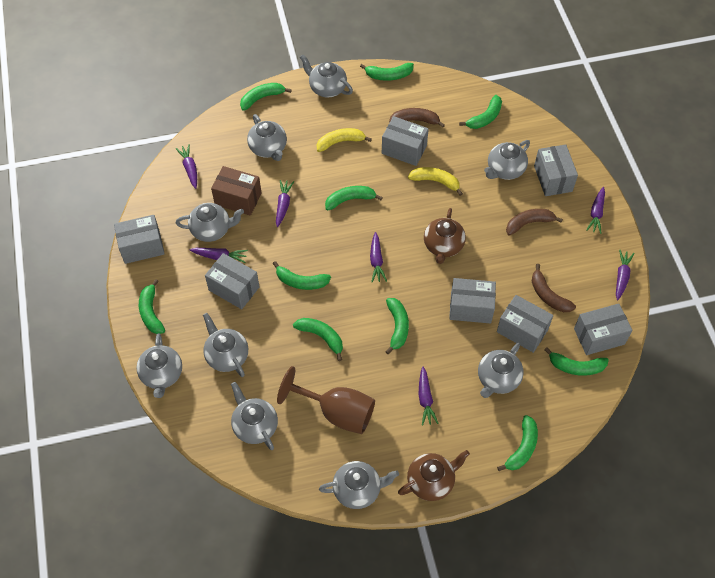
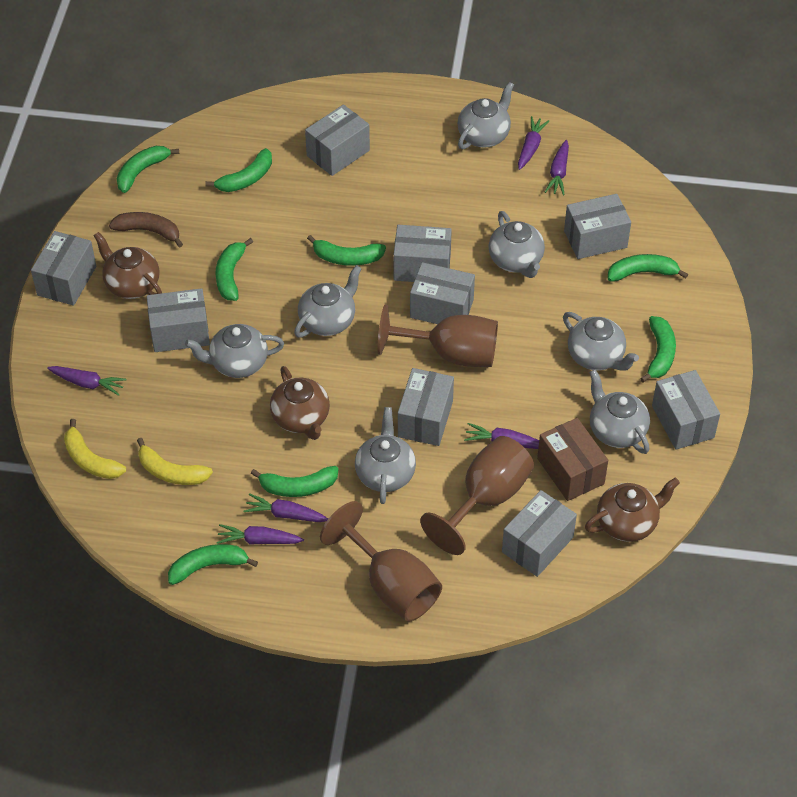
brown banana: [389,108,445,128] [506,209,563,236] [532,264,576,312] = 3 -> [109,212,183,248] = 1
brown goblet: [277,366,375,434] = 1 -> [320,501,442,622] [377,304,498,367] [420,436,534,555] = 3
brown teapot: [398,450,470,501] [424,208,466,264] = 2 -> [93,232,162,299] [270,366,330,440] [585,477,680,542] = 3
green banana: [139,279,165,334] [240,83,292,111] [273,261,331,290] [293,318,343,361] [325,186,383,210] [360,63,414,81] [385,298,409,354] [459,95,502,129] [497,415,538,471] [544,347,609,376] = 10 -> [117,146,179,193] [168,544,258,585] [205,148,272,192] [215,238,253,301] [251,466,339,497] [307,235,386,266] [608,254,688,282] [640,316,676,382] = 8
grey box: [114,215,165,264] [205,253,259,309] [382,116,429,166] [449,278,496,323] [497,295,553,353] [534,144,578,196] [574,304,632,355] = 7 -> [31,231,96,306] [147,288,210,352] [305,104,370,176] [393,225,452,282] [398,368,454,446] [410,262,475,324] [502,490,577,577] [564,194,631,259] [652,370,720,450] = 9
grey teapot: [136,333,182,398] [176,203,244,242] [203,313,248,377] [231,382,278,450] [247,114,287,161] [300,54,353,97] [319,461,399,509] [478,343,524,398] [484,140,530,180] = 9 -> [185,324,284,378] [294,265,362,338] [355,407,416,504] [457,82,514,149] [489,211,545,278] [563,312,639,371] [589,370,650,454] = 7
purple carrot: [176,144,197,189] [189,248,248,263] [276,180,294,227] [370,232,387,282] [419,367,439,426] [586,187,605,234] [616,250,635,300] = 7 -> [47,366,127,396] [216,524,304,545] [243,493,328,522] [464,423,539,449] [518,116,549,170] [545,140,569,195] = 6

